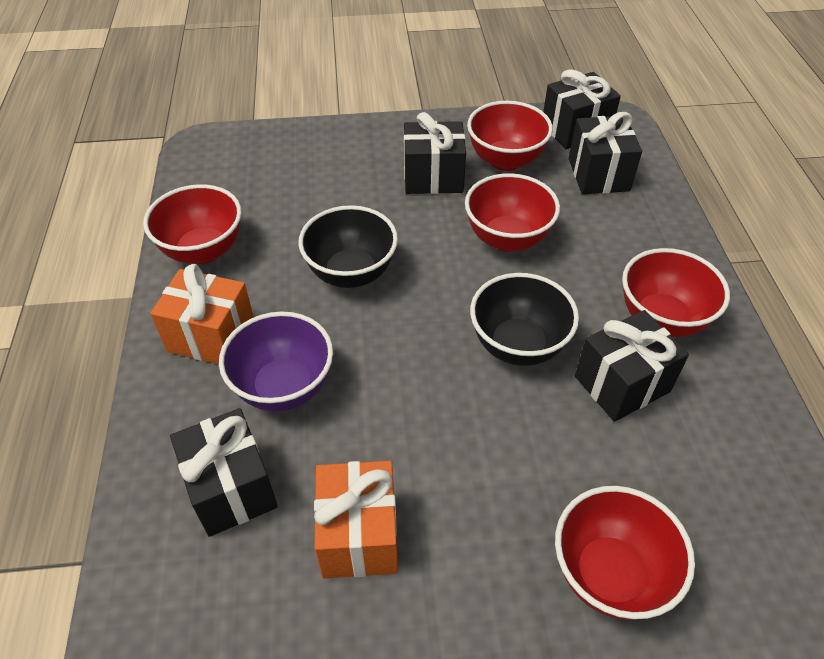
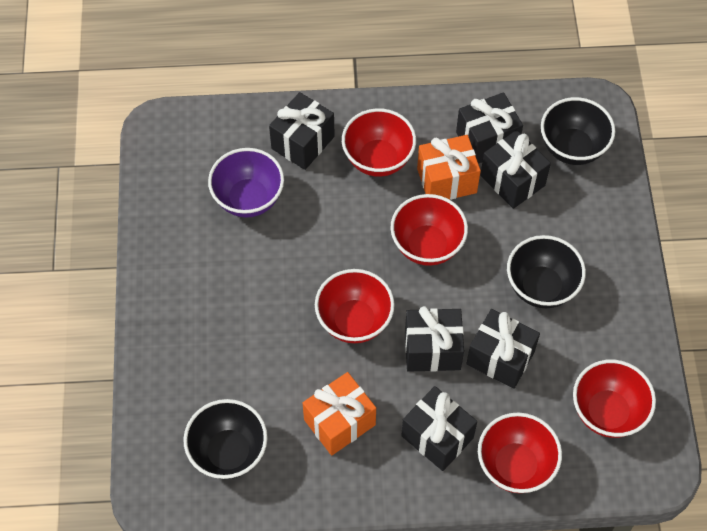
black bowl: [298,205,398,288] [470,273,579,366] = 2 -> [183,399,268,479] [507,235,586,308] [541,97,615,165] = 3
black gift: [170,408,278,537] [404,112,466,194] [543,69,621,149] [569,112,642,194] [575,310,689,422] = 5 -> [269,92,335,170] [401,386,477,471] [405,306,464,372] [456,92,523,164] [466,309,540,389] [480,130,551,209] = 6

